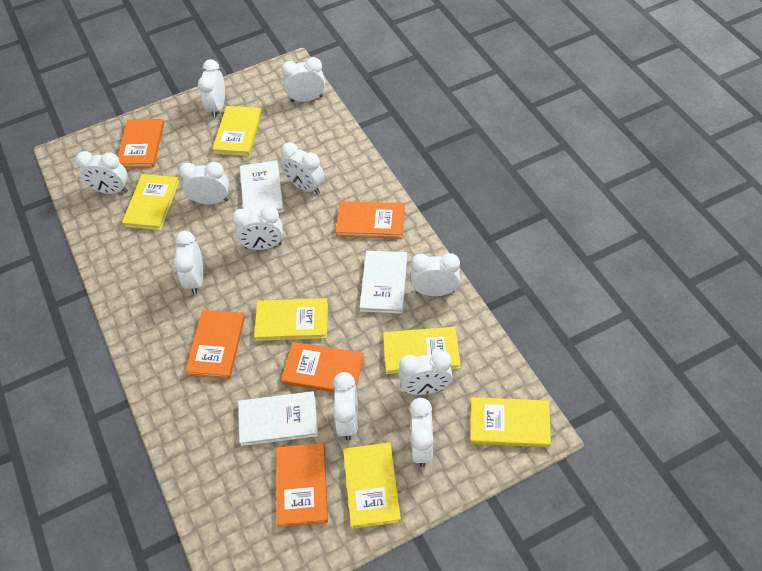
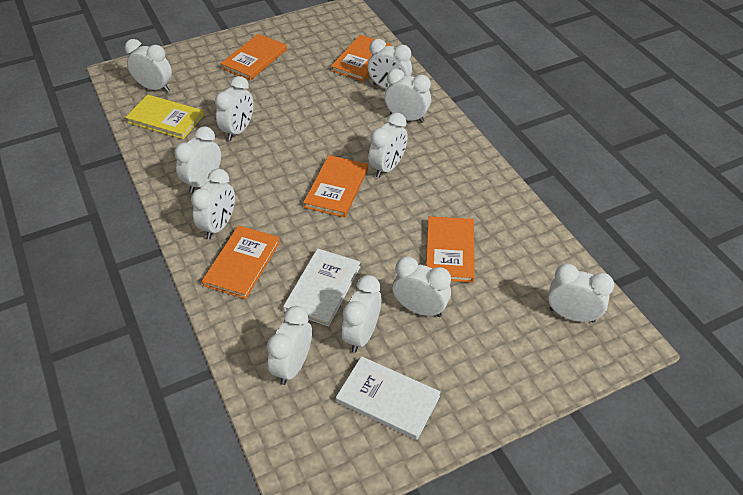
white book: [238,391,318,446] [240,160,284,213] [360,251,407,314] = 3 -> [283,248,361,326] [336,356,441,440] = 2
yellow book: [122,174,179,230] [212,106,262,156] [254,298,328,341] [343,443,401,529] [383,327,460,374] [470,397,551,447] = 6 -> [125,94,204,139] = 1

